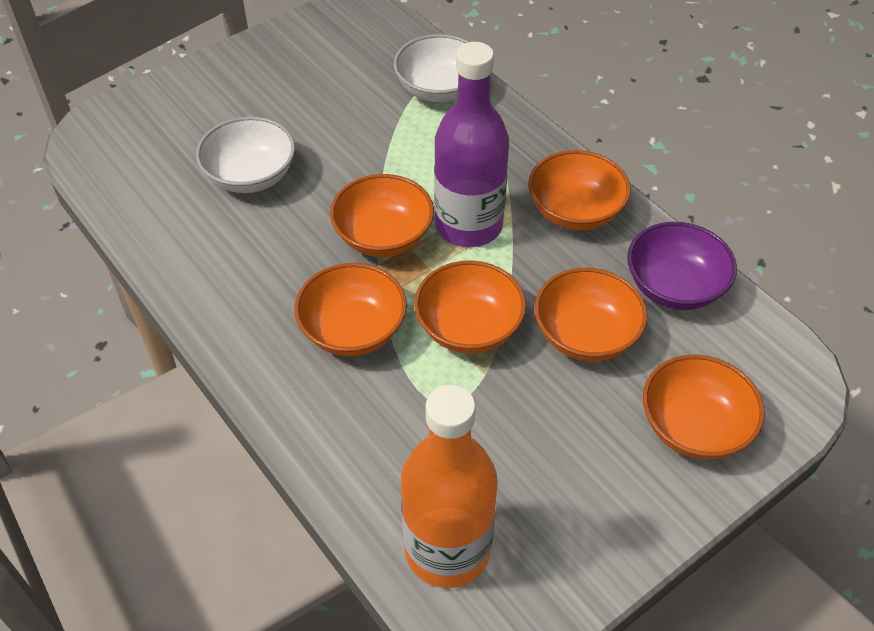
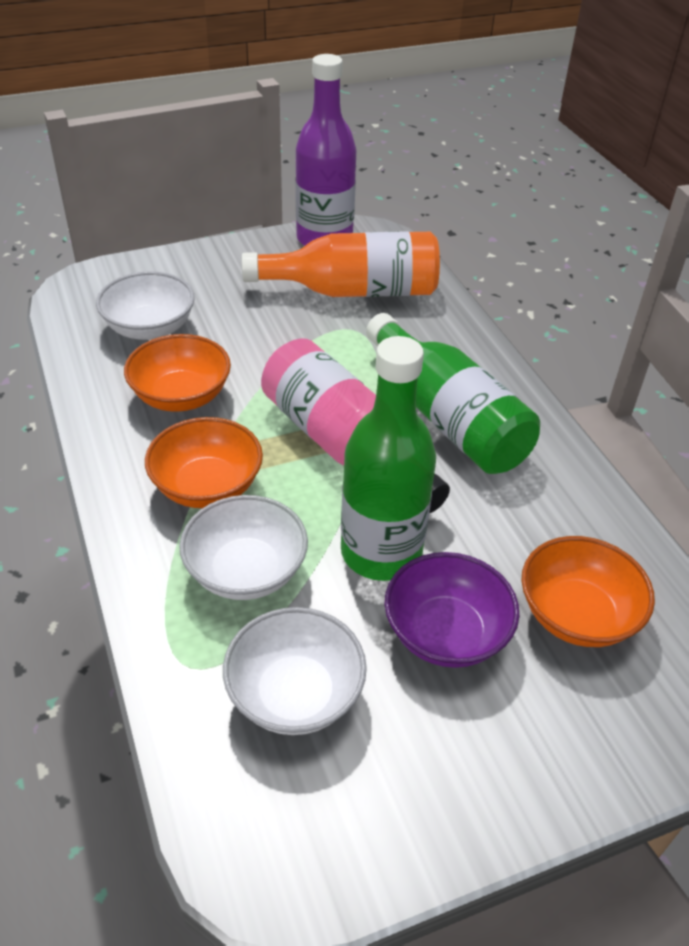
green bottle: none = 0 -> [341,336,436,581] [366,313,540,474] = 2
orange bowl: [294,263,407,356] [330,174,434,257] [414,260,526,354] [528,150,631,231] [534,268,648,361] [643,354,765,460] = 6 -> [124,334,231,412] [145,417,263,508] [521,536,655,647] = 3
pink bottle: none = 0 -> [261,339,450,513] = 1
white bowl: [196,116,295,193] [394,34,469,102] = 2 -> [96,271,195,340] [179,495,308,600] [223,607,367,735] = 3

